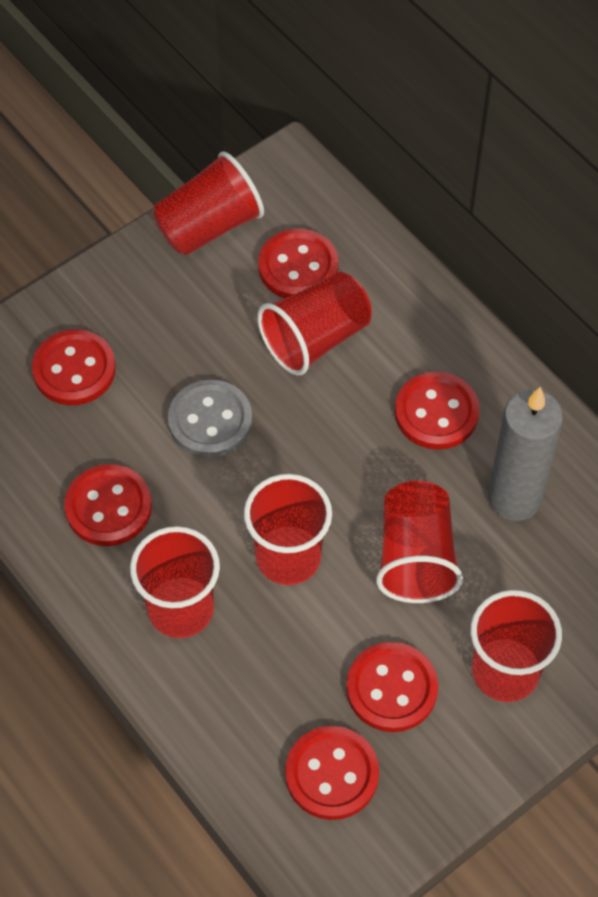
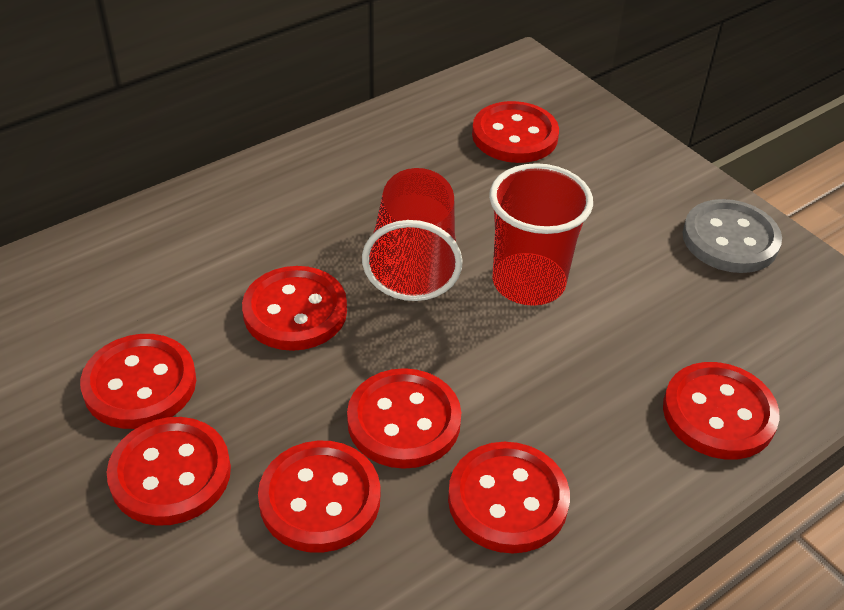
grey candle: [488,387,563,521] = 1 -> none = 0
red button: [32,329,116,405] [64,464,152,546] [258,229,338,298] [285,726,379,820] [346,642,438,732] [395,372,479,450] = 6 -> [80,334,196,429] [107,417,231,526] [242,266,347,351] [258,441,380,553] [347,368,461,469] [448,442,570,554] [472,101,559,163] [663,362,780,460] = 8
red cup: [130,526,220,638] [153,151,264,255] [244,474,332,585] [257,272,372,376] [376,480,463,603] [470,590,562,702] = 6 -> [362,168,463,301] [489,163,593,306] = 2

